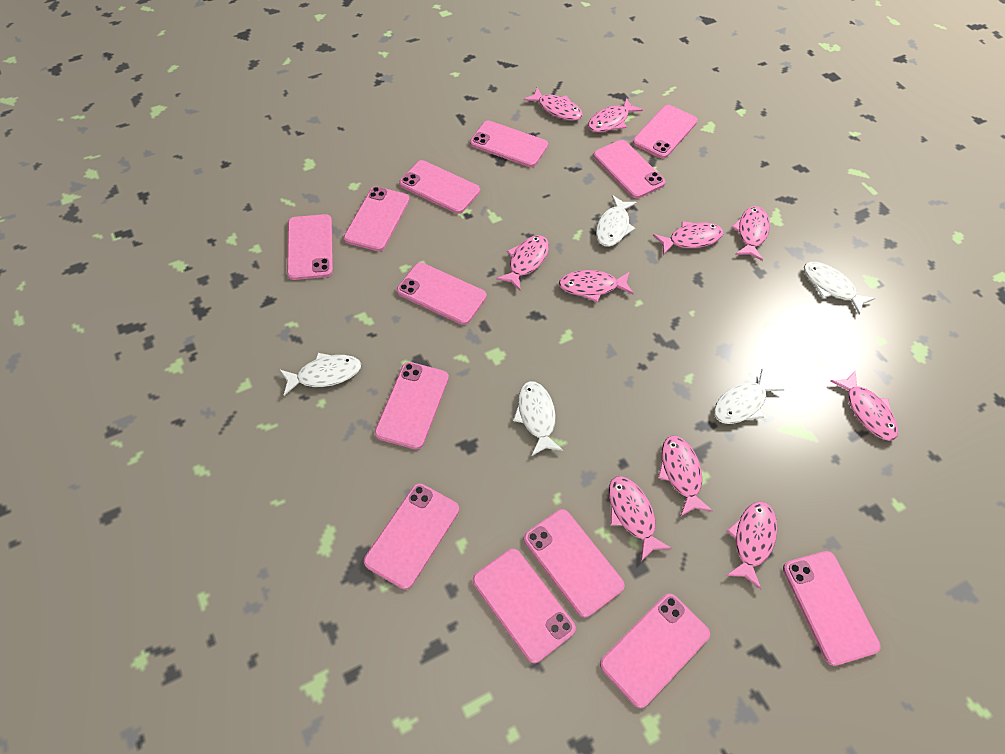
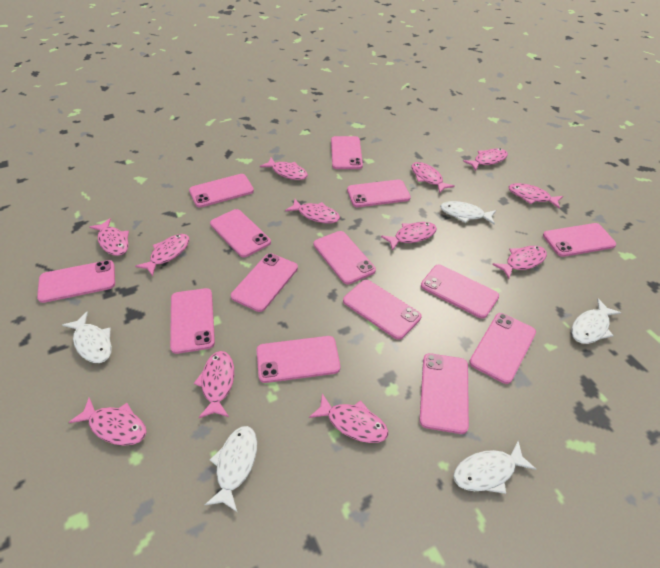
pink fish: [496,235,549,290] [523,88,583,121] [559,270,634,303] [588,97,643,133] [608,476,672,561] [653,221,724,255] [658,436,713,517] [726,501,777,590] [732,206,770,261] [830,370,898,441] = 10 -> [68,398,147,446] [89,218,129,256] [135,234,190,276] [194,351,234,418] [260,157,308,180] [285,199,340,224] [309,393,388,443] [381,222,437,251] [411,162,455,193] [463,149,508,171] [492,246,547,279] [508,183,563,209] = 12
pink phone: [287,214,333,280] [344,187,410,251] [364,483,459,590] [375,362,449,449] [397,263,487,325] [399,160,480,214] [470,120,548,167] [473,549,576,663] [524,509,625,618] [593,140,666,198] [600,593,710,708] [633,105,698,158] [783,551,881,666] = 13 -> [37,260,115,303] [170,288,215,354] [189,174,254,208] [210,209,271,257] [231,253,298,312] [257,336,340,383] [314,231,376,285] [331,136,363,169] [343,280,421,340] [347,180,411,207] [419,353,469,434] [421,265,499,319] [469,313,536,384] [543,223,616,257] = 14

